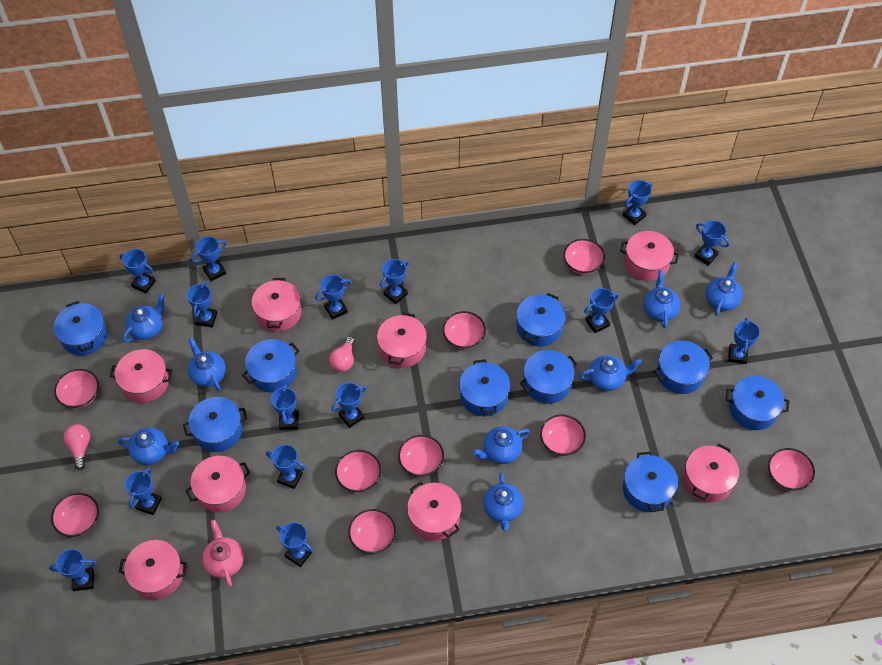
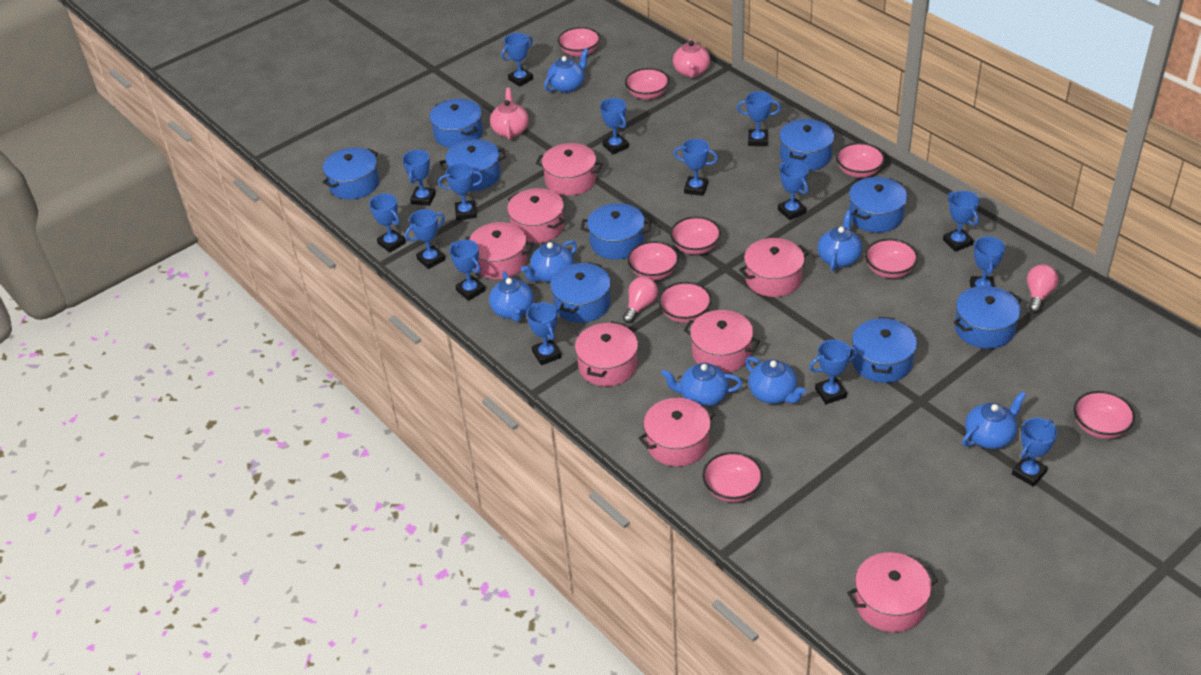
blue teapot: [118,427,179,465] [122,293,165,343] [188,338,226,391] [473,426,530,464] [483,472,523,531] [579,355,642,391] [644,270,680,328] [706,262,743,316] = 8 -> [489,271,534,322] [521,240,577,283] [544,48,589,93] [661,363,742,407] [745,356,806,404] [818,210,862,271] [962,391,1026,449] = 7
pink teapot: [202,520,244,587] = 1 -> [490,88,529,140] [673,38,710,78] = 2

